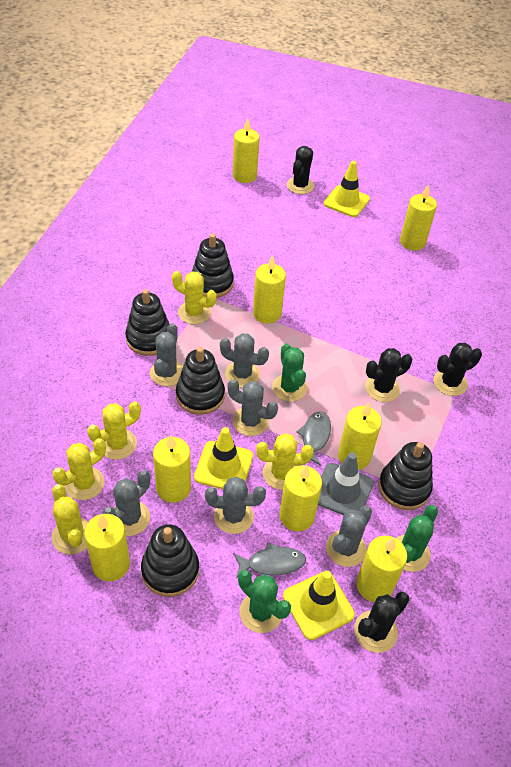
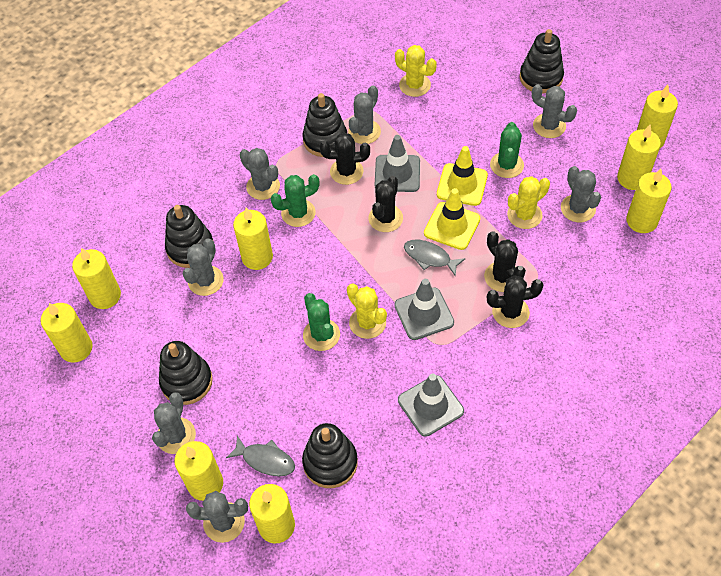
grey cactus: [102,470,150,536] [150,323,183,386] [205,477,266,534] [220,333,269,387] [228,379,278,436] [326,506,372,567] = 6 -> [152,392,196,454] [183,238,224,296] [186,491,248,543] [240,148,280,200] [348,85,381,144] [532,85,577,138] [561,166,601,222] = 7
grey traffic cone: [318,452,374,515] = 1 -> [375,135,420,192] [394,279,454,340] [398,374,464,437] = 3
yellow cactus: [52,438,106,500] [52,484,88,554] [87,401,141,460] [172,271,217,324] [256,433,314,490] = 5 -> [347,284,387,339] [395,45,437,97] [507,176,550,229] = 3
yellow traffic cone: [194,427,253,489] [283,570,355,640] [324,161,370,217] = 3 -> [424,188,480,250] [437,146,488,206] = 2

